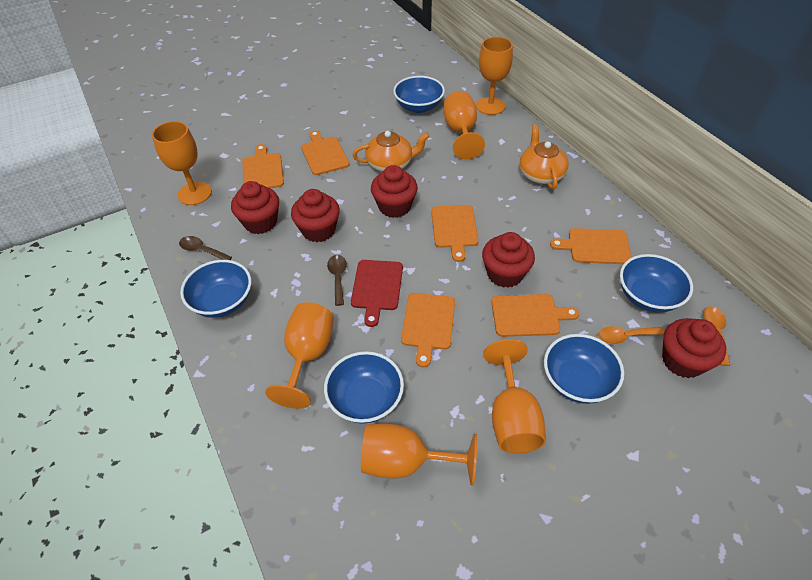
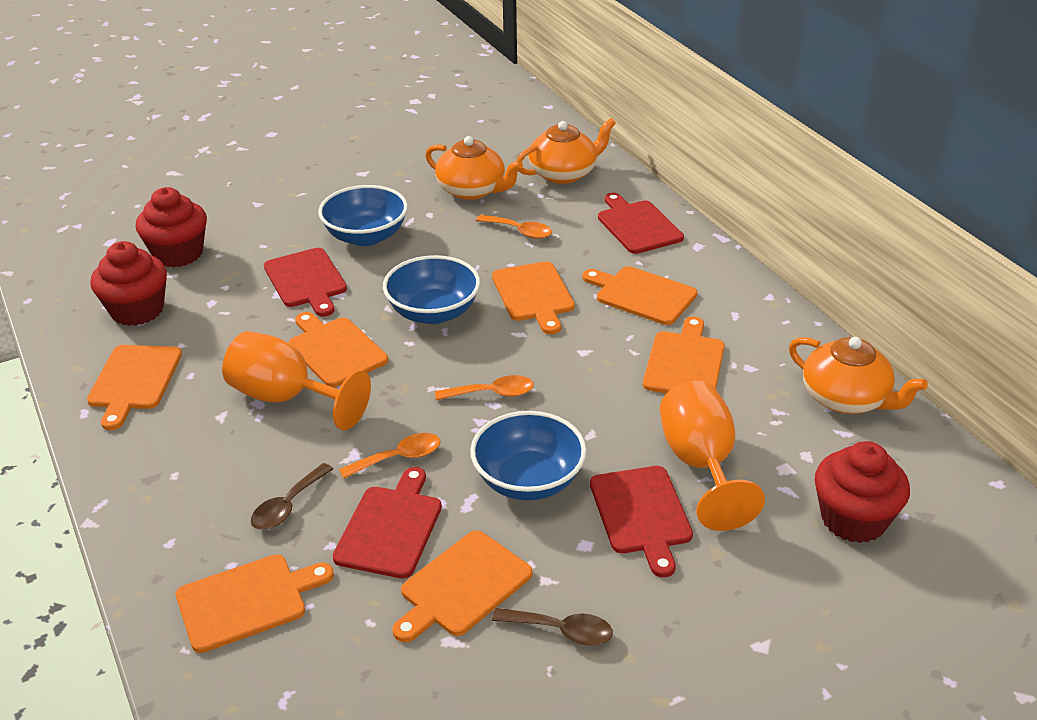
blue bowl: [180,260,251,318] [324,351,404,424] [393,76,445,113] [544,334,624,404] [620,254,693,312] = 5 -> [318,185,408,246] [383,255,480,324] [470,411,586,500] = 3
orange cutting board: [242,144,284,188] [301,130,350,175] [401,293,455,367] [431,205,479,262] [491,294,579,337] [550,228,632,264] = 6 -> [87,345,182,430] [176,554,334,653] [289,312,388,387] [392,530,533,643] [492,261,575,334] [583,266,697,325] [643,317,725,393] = 7
orange goblet: [152,121,212,205] [265,302,334,409] [361,424,477,486] [444,91,485,159] [476,37,513,115] [483,339,546,454] = 6 -> [222,331,371,430] [660,381,765,531] = 2
orange spoon: [598,326,665,344] [704,306,730,366] = 2 -> [339,433,441,479] [435,375,534,400] [476,215,552,239] = 3
orange teapot: [353,131,430,172] [519,124,569,190] = 2 -> [425,136,523,200] [517,118,616,184] [789,337,928,414] = 3
red cupcake: [231,181,279,234] [291,189,340,242] [371,165,418,218] [482,232,535,288] [662,318,726,378] = 5 -> [90,241,167,326] [136,187,207,267] [815,441,910,543] = 3
red cutting board: [351,260,403,327] = 1 -> [264,248,347,317] [333,467,442,578] [590,466,693,577] [598,193,684,254] = 4

